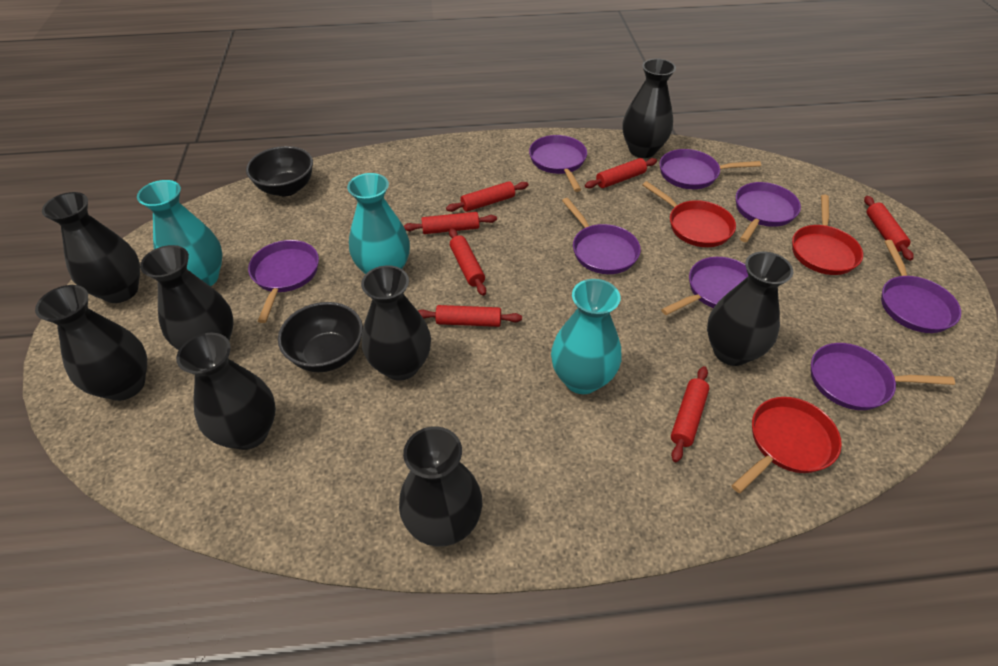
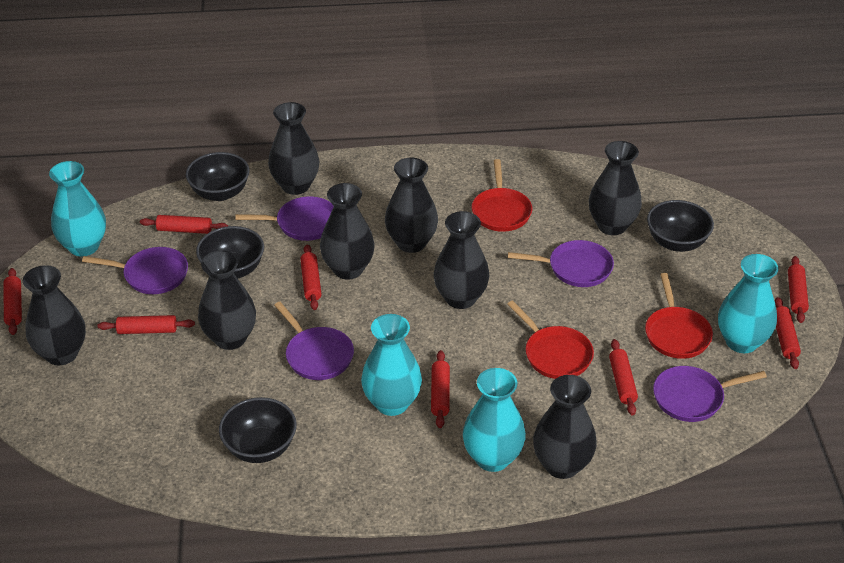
black bowl: [246,146,313,196] [278,302,363,372] = 2 -> [186,152,249,201] [196,226,264,278] [219,397,297,463] [647,200,714,252] = 4
purple pan: [248,240,319,323] [529,135,587,192] [562,198,641,274] [660,149,761,189] [661,257,748,315] [736,182,801,242] [811,343,955,410] [881,240,961,333] = 8 -> [82,247,188,294] [235,196,334,241] [274,302,354,380] [508,240,614,287] [653,366,767,422] = 5
red rolling pin: [404,212,497,234] [418,305,522,327] [446,181,528,212] [449,228,486,296] [585,158,657,189] [671,366,709,462] [864,196,914,261] = 7 -> [4,268,22,335] [98,315,195,334] [140,215,228,234] [300,244,321,310] [431,350,450,428] [609,339,638,416] [775,297,801,369] [788,256,809,323] = 8
turquoise vase: [137,180,222,286] [347,173,410,274] [551,279,621,394] = 3 -> [49,161,106,257] [361,314,422,416] [463,368,526,472] [718,254,779,353] = 4

